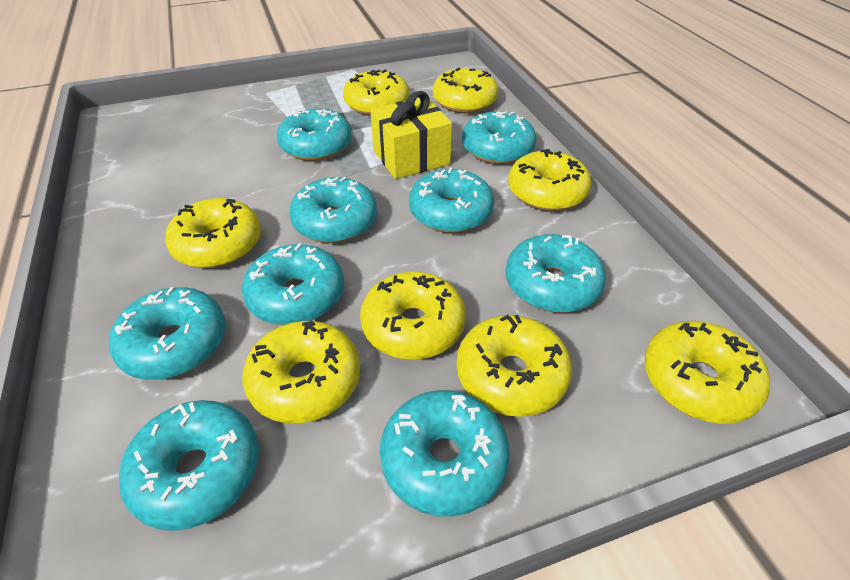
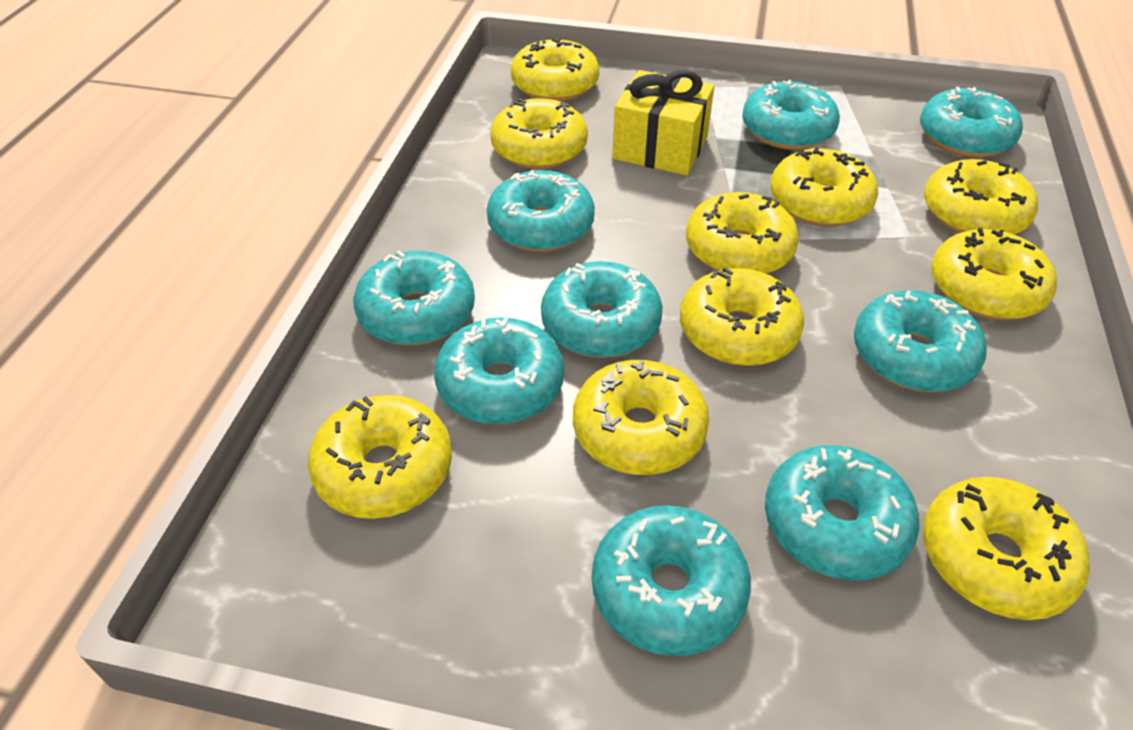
yellow donut: [165,198,261,268] [243,321,360,423] [343,69,409,116] [360,272,466,360] [433,68,498,113] [456,315,572,417] [508,149,592,211] [644,321,770,424] = 8 -> [308,395,452,519] [490,98,588,169] [511,38,599,102] [573,360,709,475] [680,267,804,366] [686,192,799,274] [770,147,879,227] [923,477,1090,620] [924,159,1038,234] [931,228,1057,320] = 10

